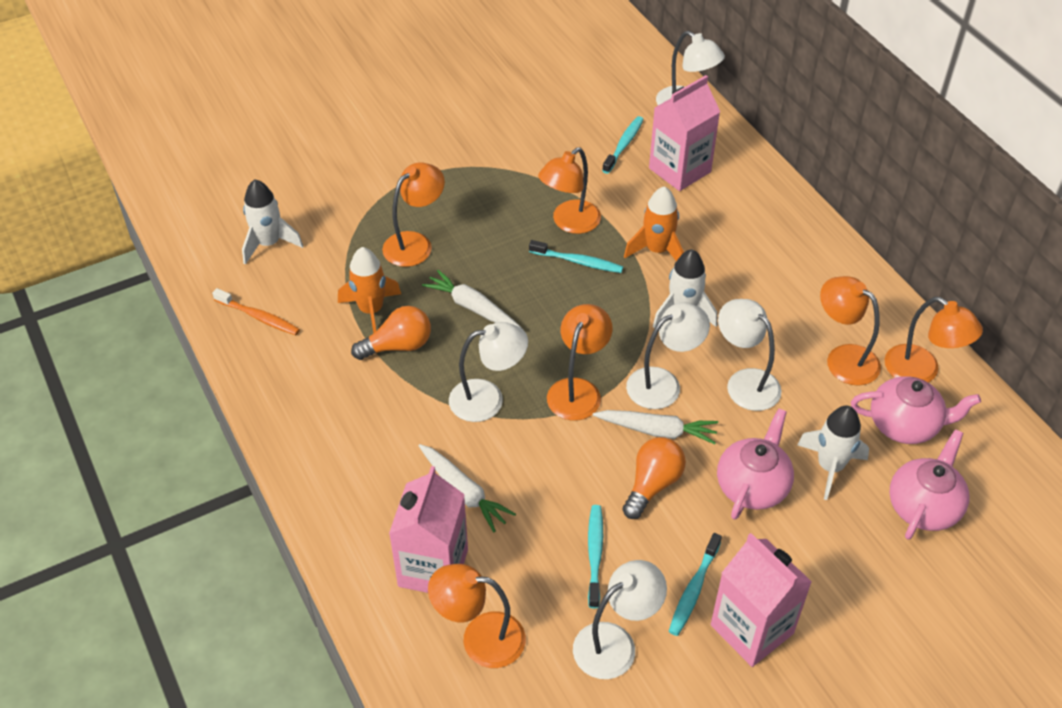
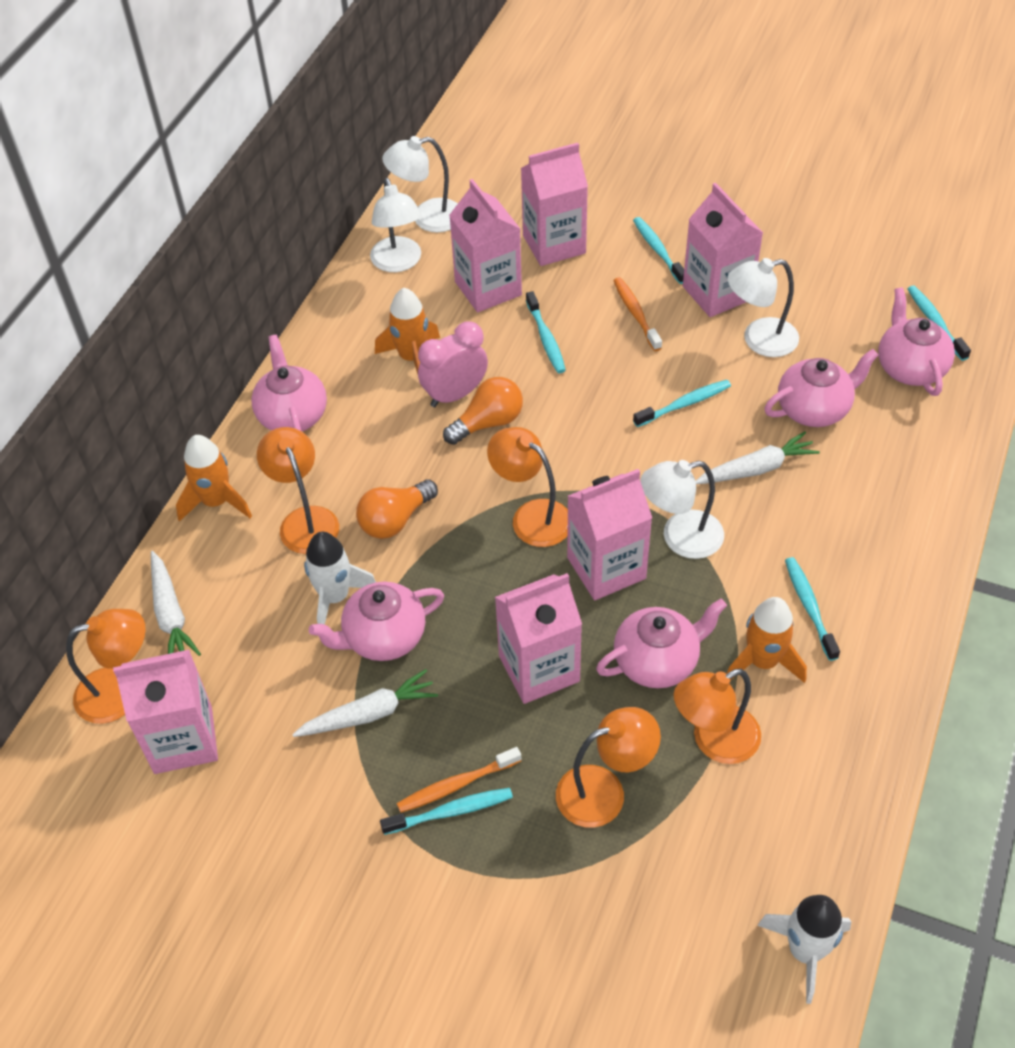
orange lamp: [382,162,445,267] [428,564,526,668] [538,147,601,234] [547,304,612,421] [820,276,881,386] [885,297,983,382] = 6 -> [66,609,146,724] [257,427,339,554] [487,427,568,547] [556,707,661,828] [674,669,761,764] = 5
orange rocket: [338,247,401,334] [624,186,684,261] = 2 -> [176,435,252,522] [375,288,440,374] [727,597,807,683] = 3
orange toothbrush: [212,288,300,335] = 1 -> [397,747,521,813] [613,277,662,351] = 2
pink carton: [389,466,468,593] [649,75,720,191] [711,533,812,667] = 3 -> [113,650,218,774] [449,179,522,312] [495,573,582,704] [521,143,588,266] [567,469,652,600] [683,183,763,317] = 6
pink clock: none = 0 -> [418,321,488,407] = 1
pink teapot: [717,409,794,520] [851,376,981,444] [889,429,969,540] = 3 -> [251,335,327,431] [309,581,444,661] [596,599,727,688] [764,349,879,427] [878,287,955,396] = 5
turquoise toothbrush: [529,240,623,273] [588,505,603,609] [602,116,644,174] [669,533,722,636] = 4 -> [380,788,513,835] [526,291,566,373] [633,217,684,284] [633,380,731,427] [785,557,840,661] [907,286,971,361] = 6
white lamp: [449,322,528,422] [573,560,667,679] [626,303,710,409] [656,31,725,105] [718,299,782,411] = 5 -> [370,178,421,272] [382,136,458,233] [640,460,724,559] [727,258,799,357] = 4
white rocket: [242,180,303,265] [653,249,717,328] [797,405,869,500] = 3 -> [304,532,376,625] [757,895,851,1004] = 2

